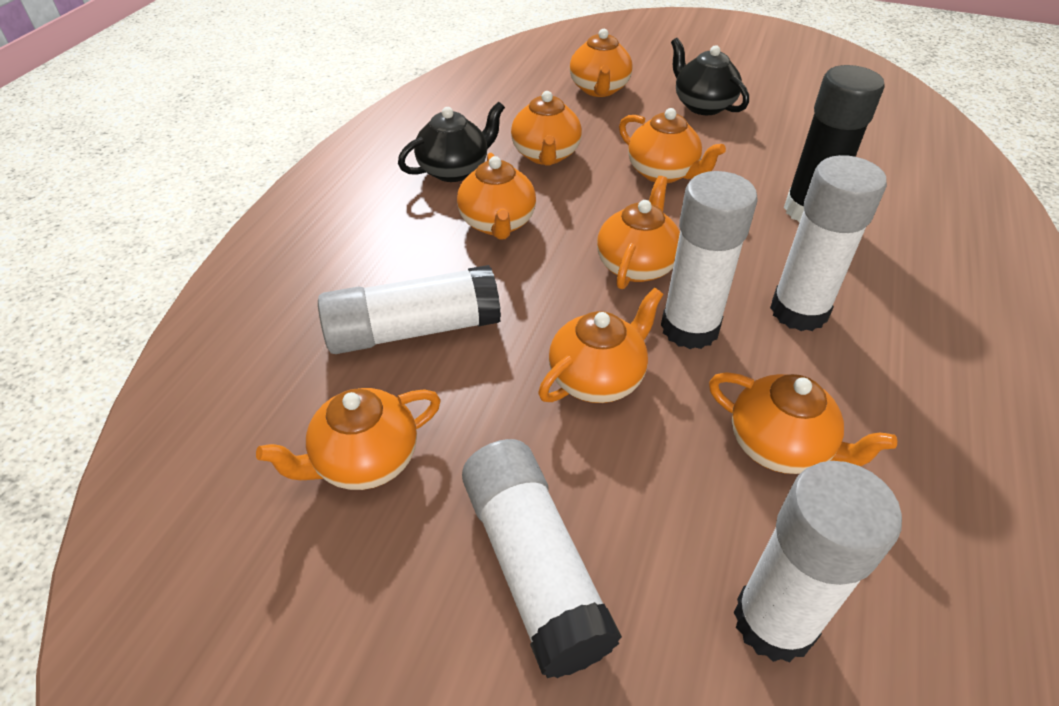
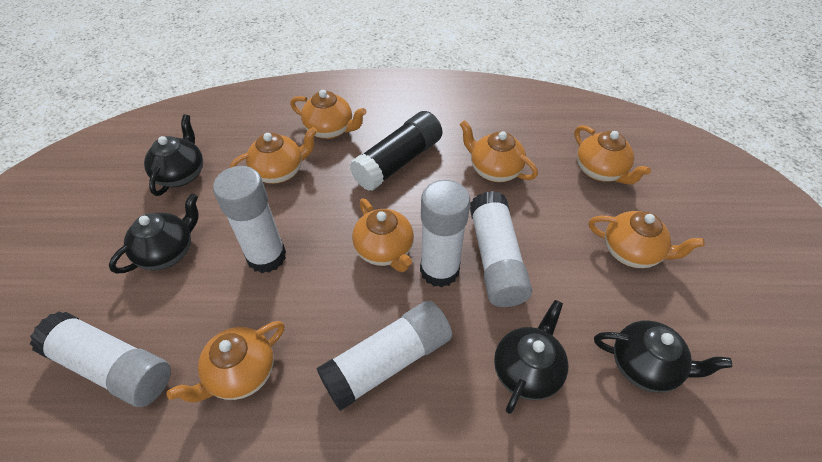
black teapot: [398,102,505,182] [671,38,749,115] = 2 -> [109,193,199,274] [144,114,203,196] [494,300,568,414] [594,320,732,393] = 4
orange teapot: [256,388,441,490] [457,153,536,240] [511,91,582,165] [538,288,664,403] [570,29,632,97] [597,176,680,289] [619,108,726,183] [709,372,897,474] = 8 -> [167,321,284,403] [230,127,317,184] [290,90,367,139] [352,199,414,272] [460,120,538,182] [574,125,651,185] [589,211,705,268] = 7

